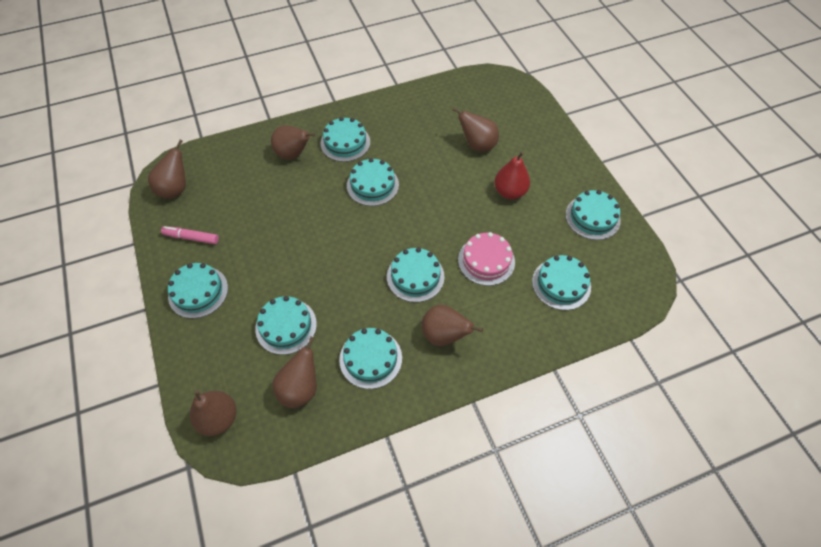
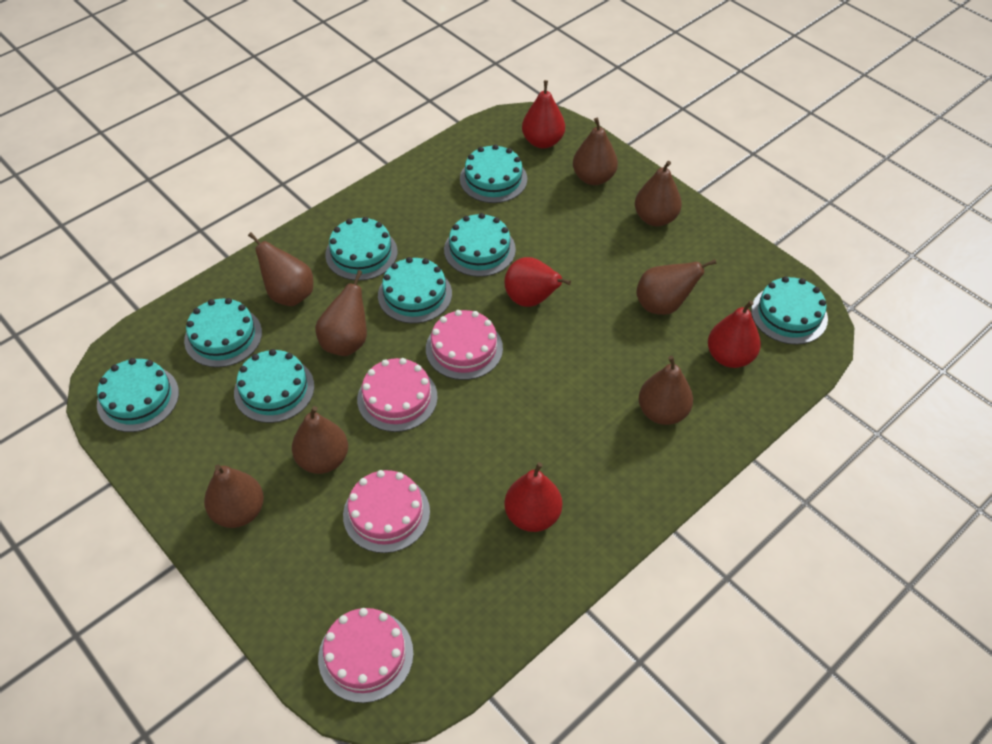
brown pear: [148,140,186,199] [190,390,236,436] [271,125,315,160] [273,337,316,408] [421,305,483,346] [452,107,499,152] = 6 -> [204,465,264,528] [248,232,313,306] [292,406,348,474] [315,270,367,356] [573,118,618,185] [635,161,682,226] [636,259,716,315] [639,356,693,425] = 8
pink cake: [458,232,515,286] = 1 -> [318,608,414,703] [343,470,430,553] [357,358,438,432] [426,310,503,380] = 4
pink marker: [161,226,219,244] = 1 -> none = 0
red pear: [494,151,530,199] = 1 -> [504,257,571,307] [504,462,562,532] [522,80,565,148] [708,300,761,368] = 4

